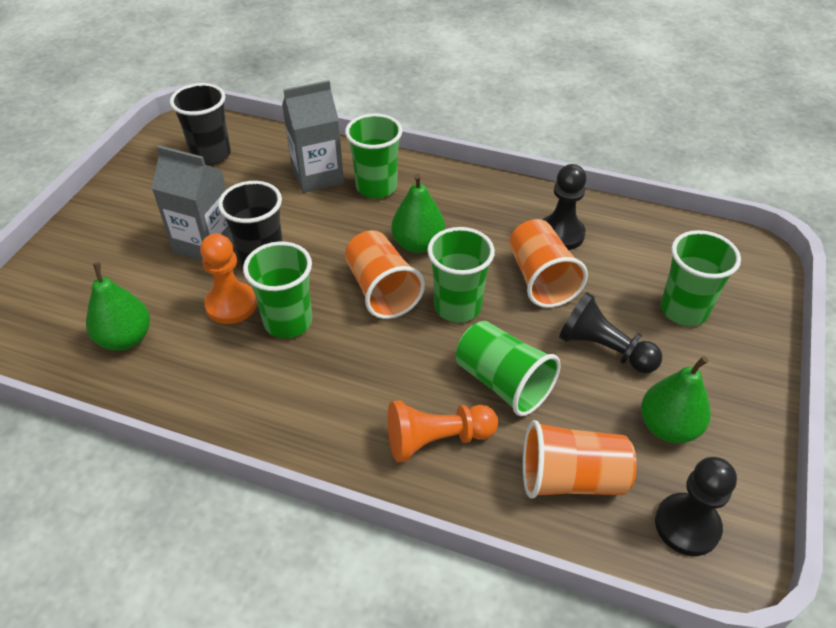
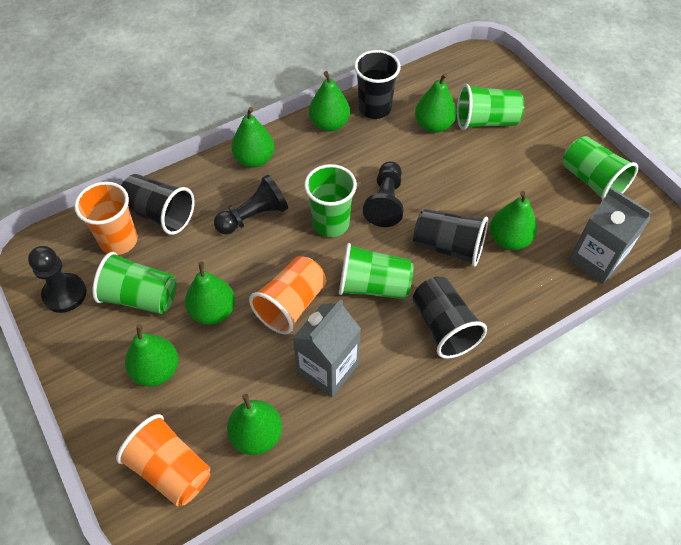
black cup: [170,83,231,165] [218,181,283,266] = 2 -> [121,174,195,235] [354,50,401,119] [413,209,488,267] [413,277,487,359] = 4
green pear: [86,262,150,351] [391,173,445,253] [641,356,711,443] = 3 -> [125,324,178,387] [185,262,235,325] [227,394,282,455] [231,107,275,168] [309,71,350,132] [415,73,457,133] [490,191,537,250] = 7
orange pawn: [200,234,257,324] [387,401,498,462] = 2 -> none = 0

